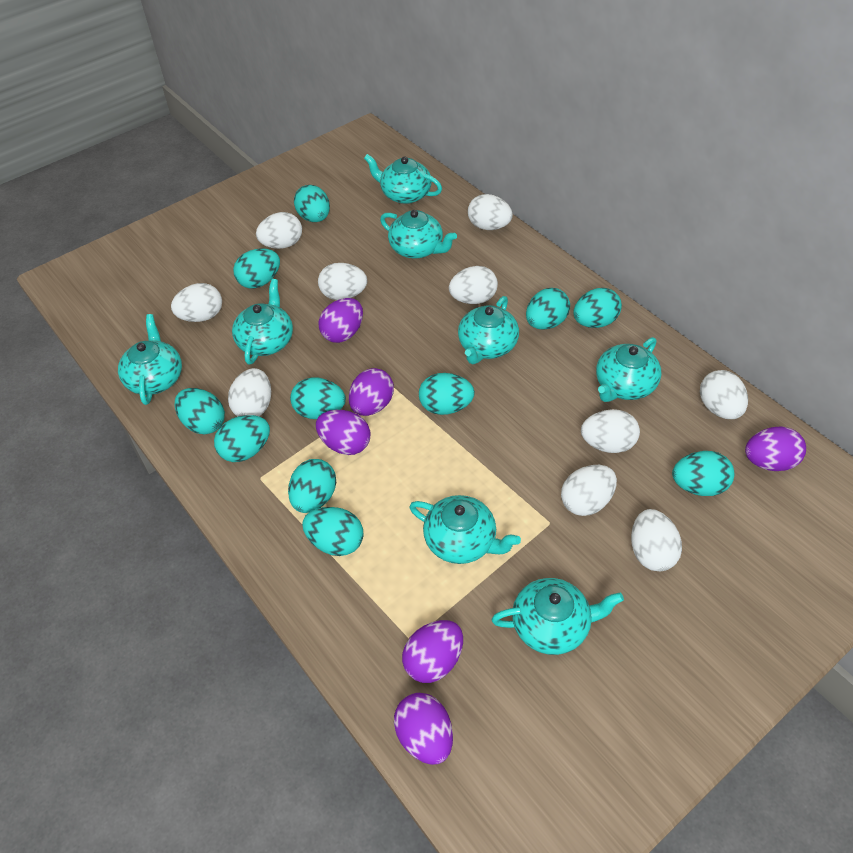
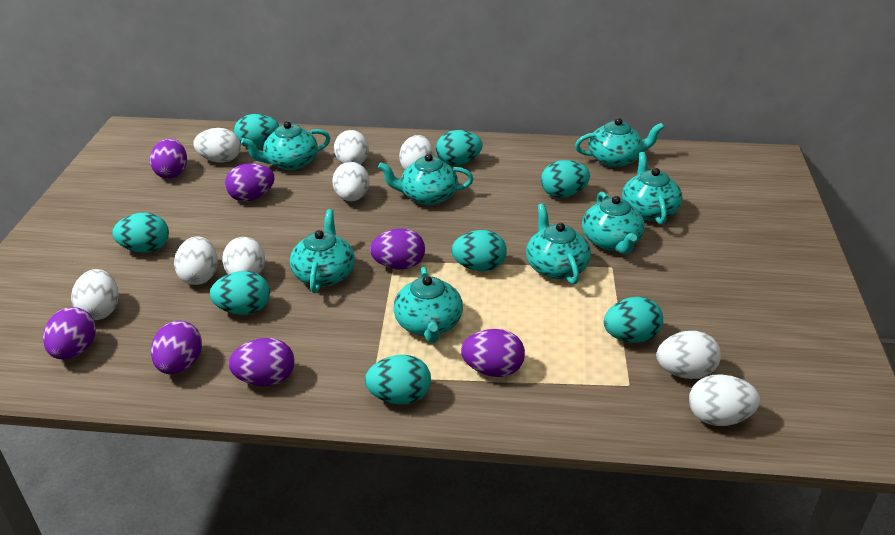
purple egg: [316,410,370,455] [318,298,363,343] [349,368,394,416] [394,693,453,765] [402,620,463,683] [745,426,806,471] = 6 -> [43,307,96,360] [150,139,187,179] [151,321,202,375] [225,163,275,202] [228,338,295,386] [370,228,425,270] [461,329,525,377] = 7
turquoise egg: [175,388,225,434] [214,415,270,462] [233,248,280,288] [288,459,336,513] [290,378,346,419] [294,185,330,222] [302,507,364,556] [419,373,475,415] [526,288,570,330] [573,288,622,328] [672,451,734,496] = 11 -> [112,213,169,253] [209,271,270,315] [234,114,279,148] [365,355,431,404] [436,130,482,166] [451,230,507,271] [541,160,590,198] [603,297,663,343] = 8
white egg: [171,283,222,322] [228,368,271,417] [256,212,302,249] [318,263,367,300] [449,266,498,304] [468,194,513,230] [561,465,617,516] [581,409,640,453] [631,509,682,571] [700,370,748,419] = 10 -> [71,269,119,320] [174,236,218,285] [193,128,241,163] [222,237,265,274] [332,162,369,201] [334,130,369,165] [399,135,435,170] [656,331,721,379] [689,374,760,426] = 9

